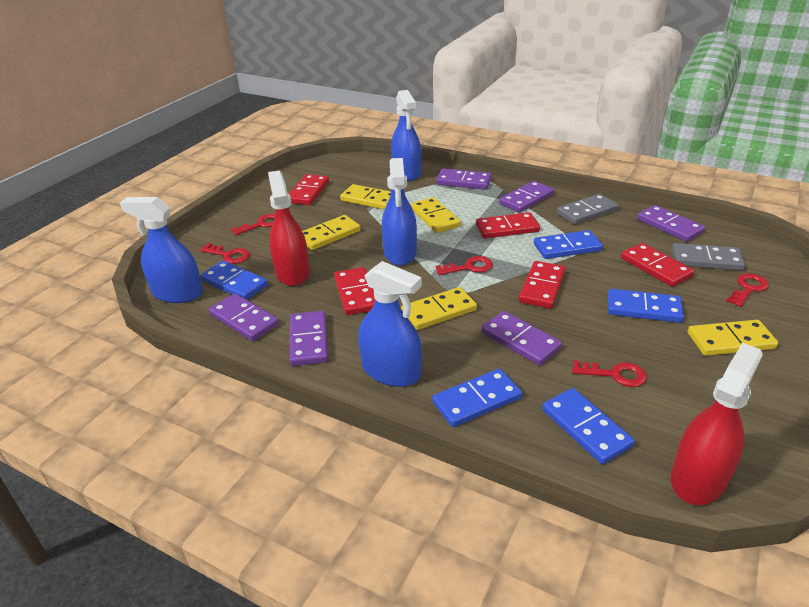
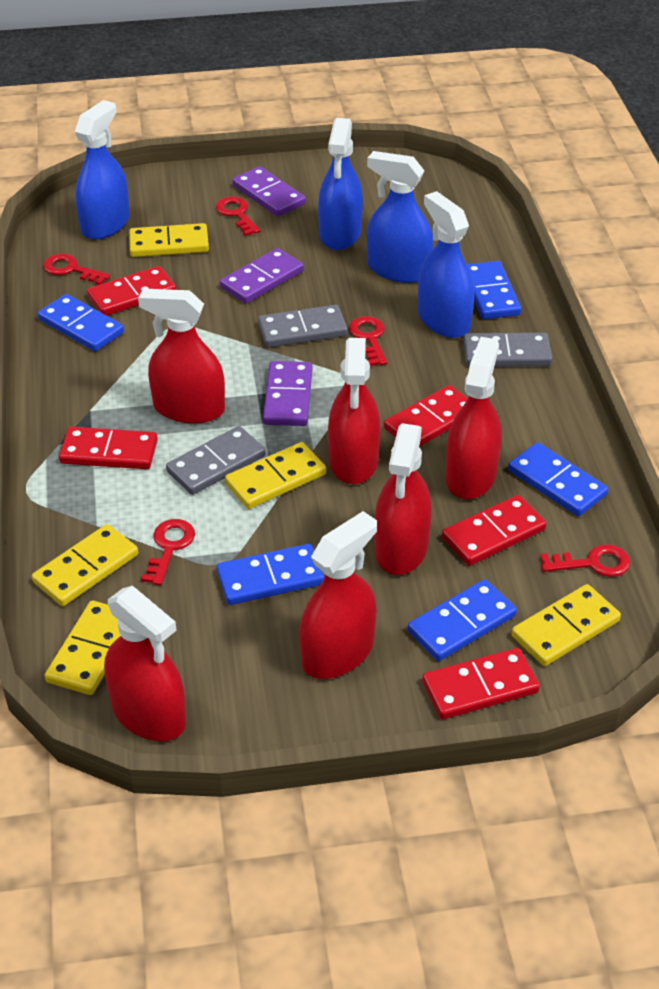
grey domino: [557,194,618,225] [672,243,745,271] = 2 -> [166,426,266,495] [258,305,348,347] [463,333,552,367] = 3
purple domino: [209,293,279,341] [290,311,328,366] [436,168,492,190] [482,311,562,365] [499,181,554,213] [637,205,705,242] = 6 -> [220,248,304,303] [232,166,306,216] [263,361,312,426] = 3
red spray bottle: [268,171,310,286] [671,343,763,505] = 2 -> [104,586,186,741] [138,288,225,423] [300,511,377,679] [328,338,381,484] [375,423,432,575] [446,337,501,499] = 6

